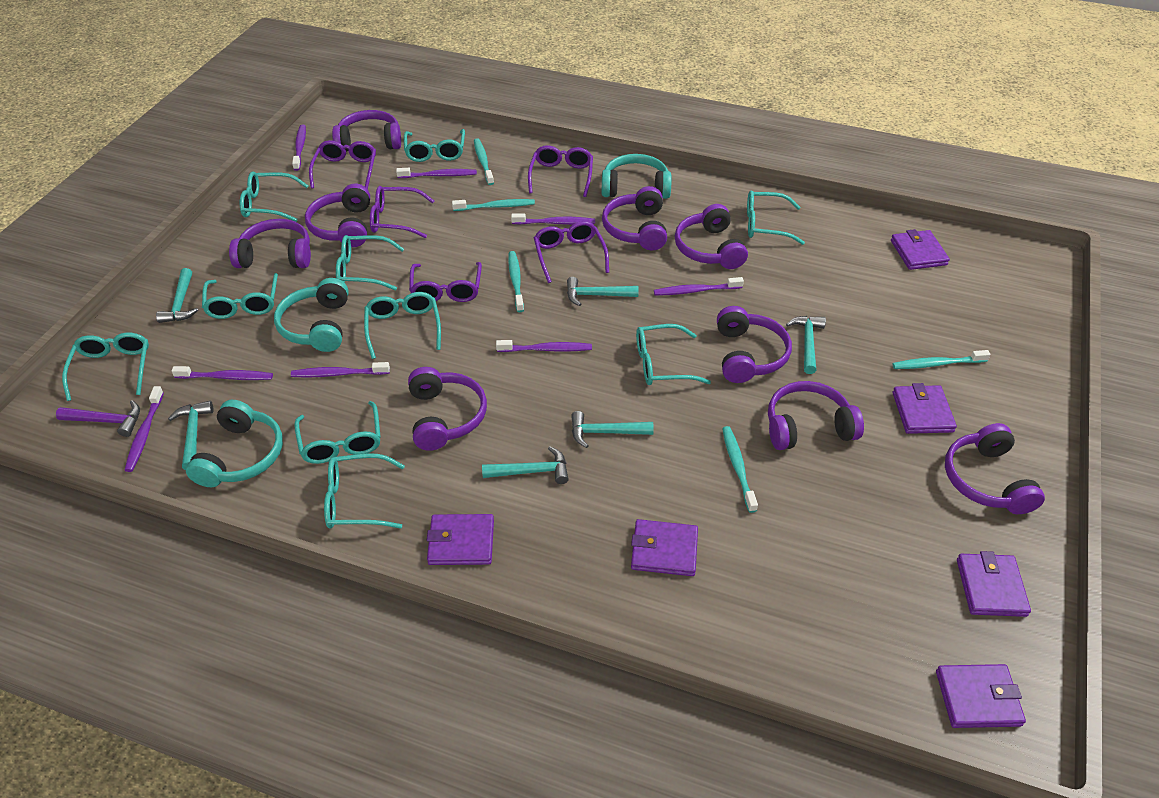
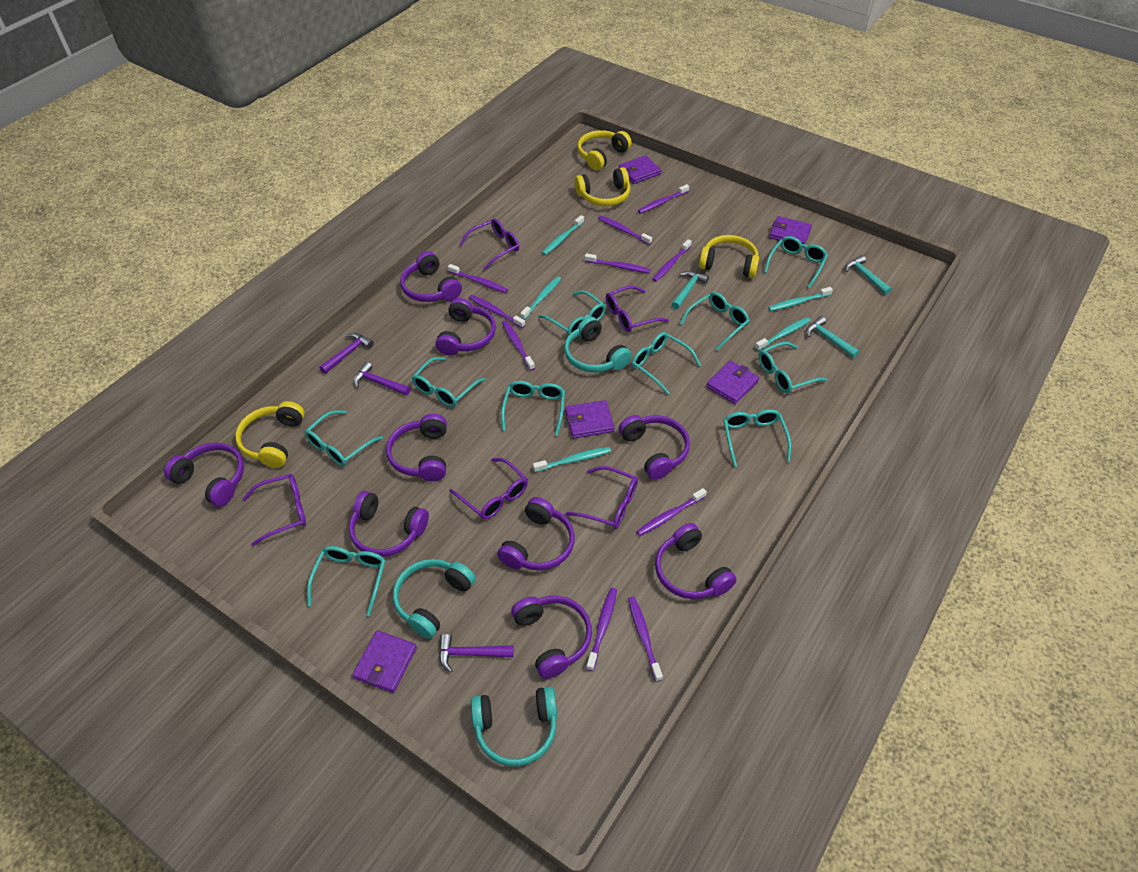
purple hammer: [56,400,140,437] = 1 -> [319,333,374,374] [354,362,410,396] [439,634,514,673] = 3
purple toothbrush: [124,386,164,472] [172,366,273,380] [291,362,390,378] [292,124,306,171] [396,168,477,178] [496,340,592,352] [511,213,595,225] [654,277,744,296] = 8 -> [448,264,508,293] [469,295,525,328] [502,320,535,371] [585,253,651,273] [586,588,617,671] [598,215,652,245] [628,596,663,682] [636,488,707,536] [638,184,689,214] [652,239,692,282] = 10
purple wallet: [427,514,494,565] [631,519,698,576] [891,229,950,270] [893,383,957,434] [936,664,1026,728] [957,551,1031,617] = 6 -> [352,630,417,693] [565,400,615,438] [618,155,661,184] [706,360,759,404] [769,216,812,244] = 5
turquoise hammer: [156,268,198,323] [168,401,214,470] [482,446,569,484] [567,277,639,306] [571,411,654,448] [786,316,826,374] = 6 -> [671,271,709,309] [806,316,859,358] [845,255,892,295] = 3
yellow headphones: none = 0 -> [235,401,305,468] [575,167,630,206] [577,130,632,170] [699,235,759,278] = 4

